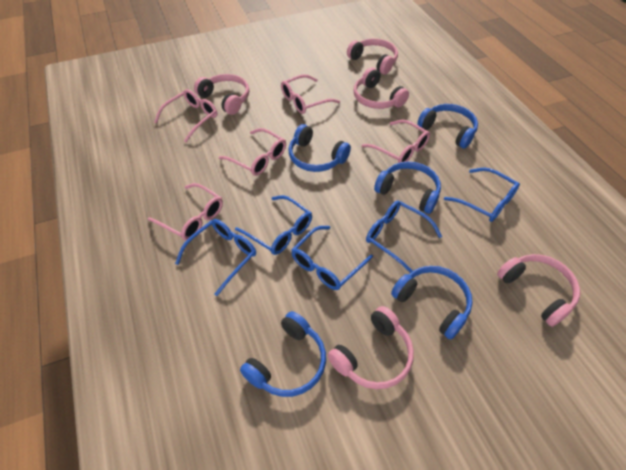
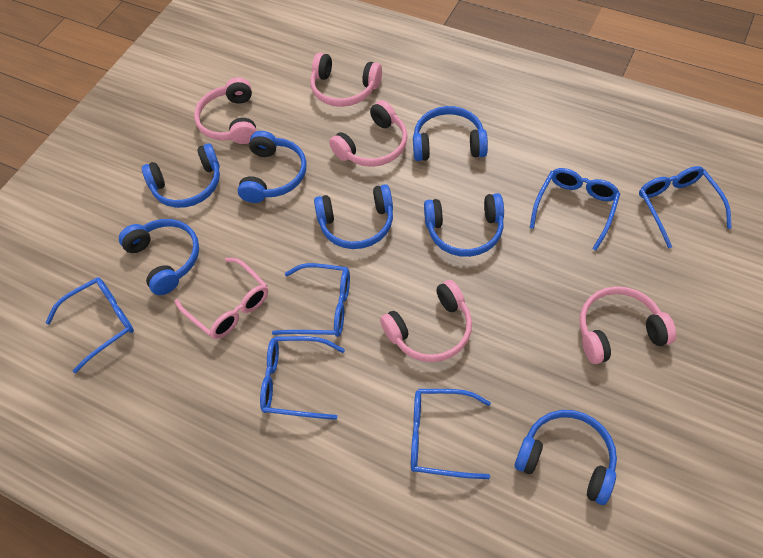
blue glasses: [175,219,256,296] [235,195,312,255] [292,226,373,290] [366,201,442,273] [444,168,520,222] = 5 -> [45,277,134,374] [260,336,345,420] [272,263,350,337] [411,389,491,479] [530,168,620,251] [639,166,732,249] = 6
blue headphones: [240,311,326,397] [289,124,351,172] [374,161,441,214] [391,266,473,340] [417,104,478,149] = 5 -> [119,219,199,295] [142,143,220,208] [237,131,306,203] [314,184,393,249] [413,106,488,161] [424,193,504,257] [515,410,617,505] = 7
pink glasses: [148,183,223,240] [154,89,217,142] [219,128,286,176] [281,74,340,114] [362,120,430,163] = 5 -> [175,258,268,339] = 1

